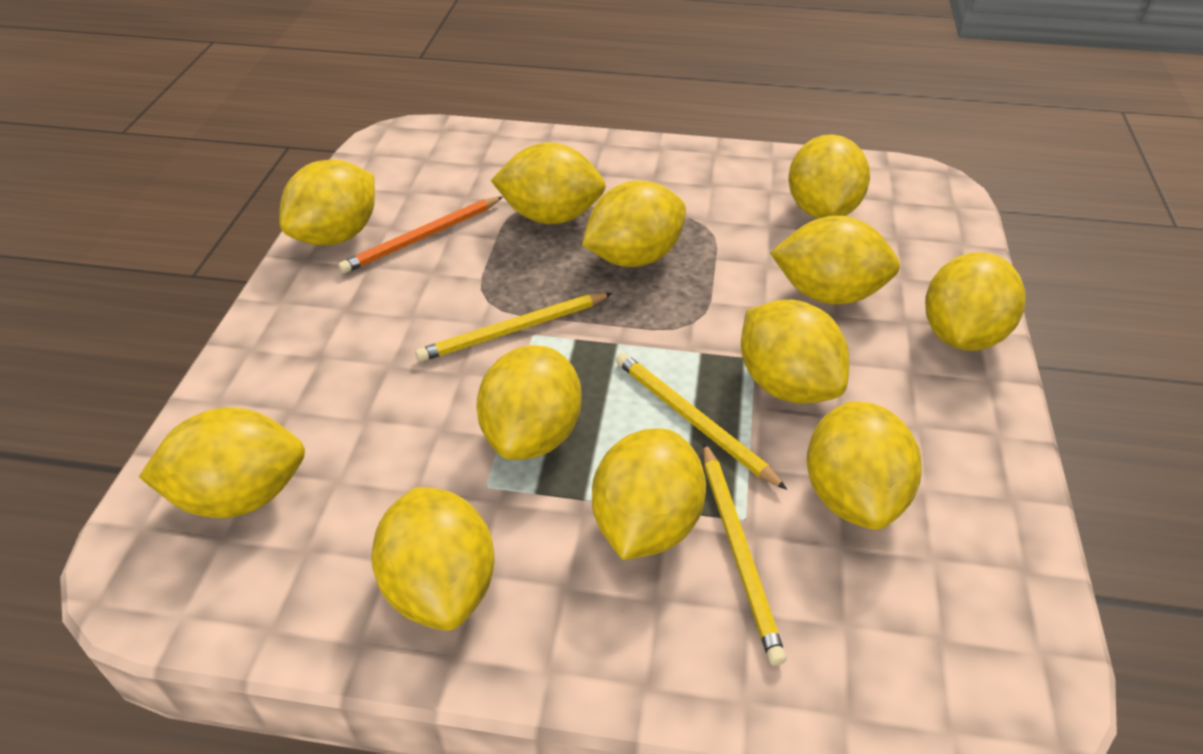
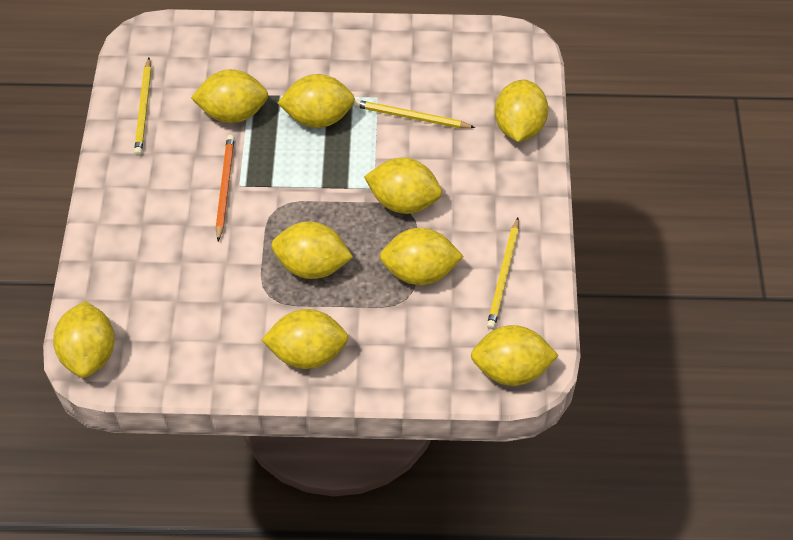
yellow lemon: [139,407,305,518] [279,159,375,246] [371,487,494,631] [477,345,582,460] [491,142,606,224] [582,180,686,267] [592,428,706,560] [741,300,849,404] [770,216,900,304] [788,134,870,219] [807,401,922,530] [925,252,1026,351] = 12 -> [53,301,115,378] [191,69,268,123] [262,309,348,369] [271,221,353,279] [278,74,355,128] [364,158,442,214] [380,228,464,285] [471,325,559,386] [495,79,549,142] = 9

